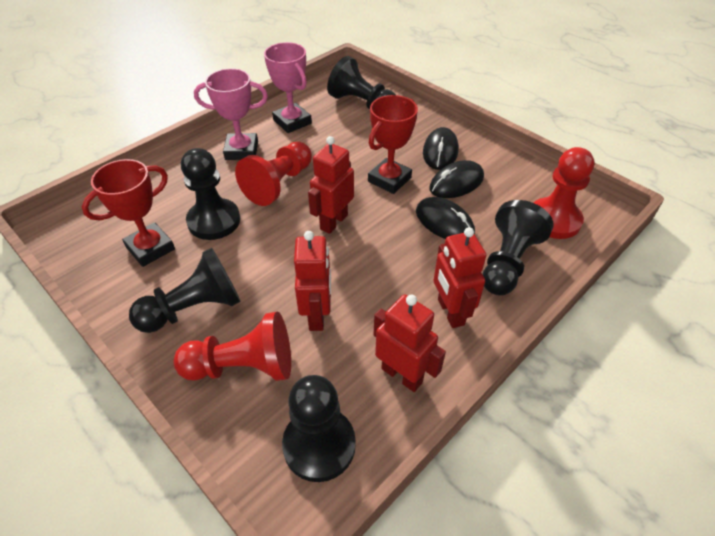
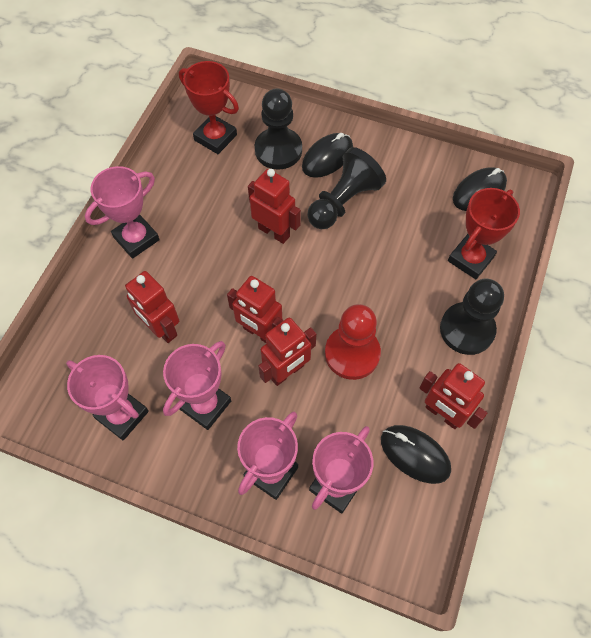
black pawn: [129,248,241,333] [181,148,240,240] [282,375,356,482] [327,56,396,109] [482,200,553,296] = 5 -> [255,88,302,170] [307,147,386,229] [440,279,504,355] = 3
pink trophy: [194,68,268,160] [264,42,312,133] = 2 -> [66,355,149,441] [85,166,160,259] [163,341,231,430] [237,412,298,500] [309,426,373,514] = 5
red pawn: [173,311,291,381] [235,142,312,206] [534,147,594,239] = 3 -> [325,304,381,380] = 1
red robot: [294,231,331,331] [308,136,354,234] [374,294,446,392] [434,227,486,328] = 4 -> [125,271,179,343] [227,276,284,343] [248,169,301,244] [258,318,317,386] [420,363,487,429] = 5

